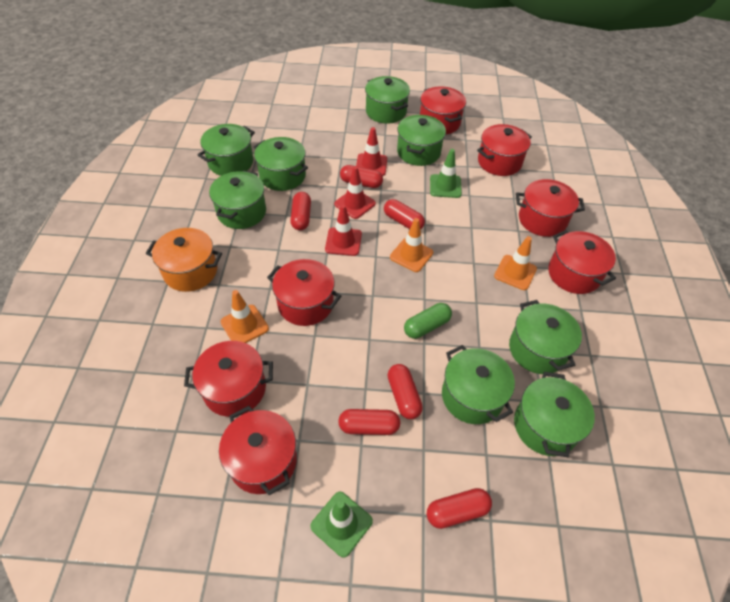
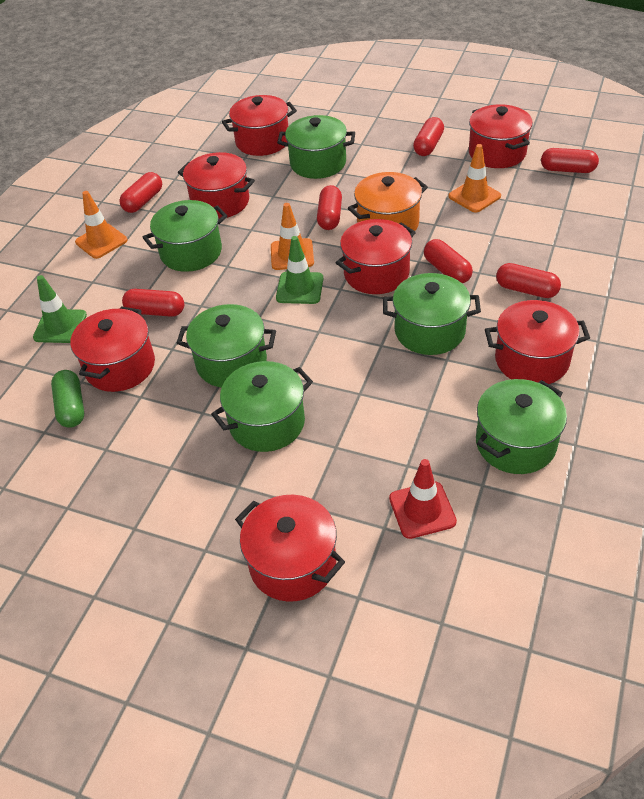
green pot: [198,124,255,176] [209,170,266,229] [254,137,308,191] [365,76,410,124] [397,115,446,166] [442,345,515,424] [509,300,582,374] [514,372,595,457] = 8 -> [142,200,228,272] [177,304,276,387] [211,361,313,452] [277,115,355,179] [383,273,481,355] [476,379,567,474] = 6
red capsule: [290,192,311,230] [338,409,400,435] [340,165,383,188] [384,199,425,230] [388,364,423,419] [427,488,492,529] = 6 -> [119,172,162,213] [122,289,184,317] [317,185,342,230] [413,117,444,156] [424,239,473,283] [496,263,561,298] [541,148,599,173] = 7
red traffic cone: [325,205,362,256] [334,166,376,219] [356,127,387,176] = 3 -> [389,459,457,539] = 1

